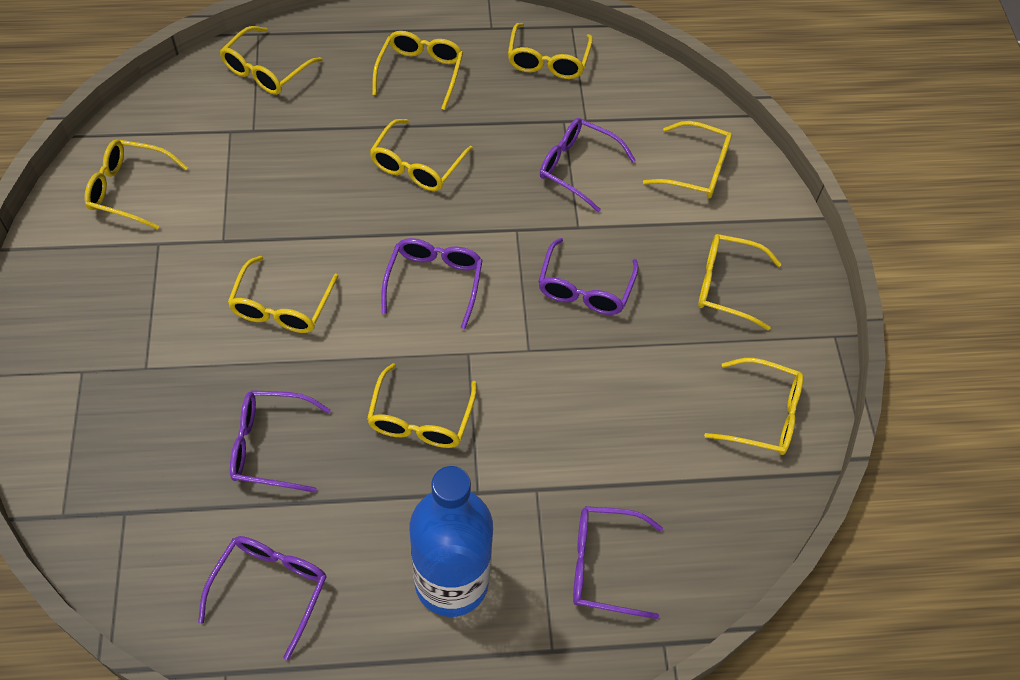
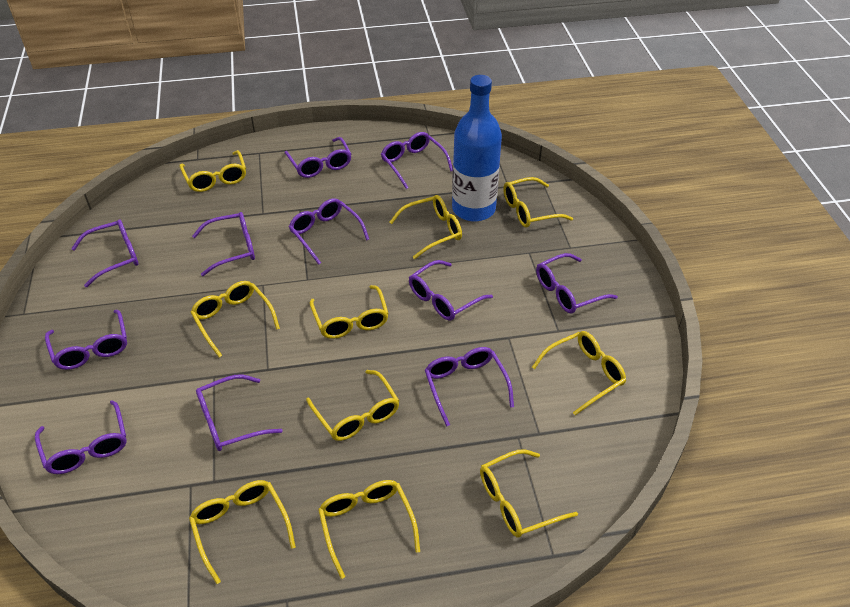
purple glasses: [198,536,327,660] [230,390,331,493] [381,238,483,329] [538,238,639,315] [540,118,636,212] [573,506,663,619] = 6 -> [35,400,127,474] [45,310,127,370] [71,219,139,287] [192,212,255,276] [196,375,283,451] [284,137,351,178] [289,198,369,265] [381,132,453,189] [409,260,493,321] [425,347,514,427] [536,253,618,313] = 11

